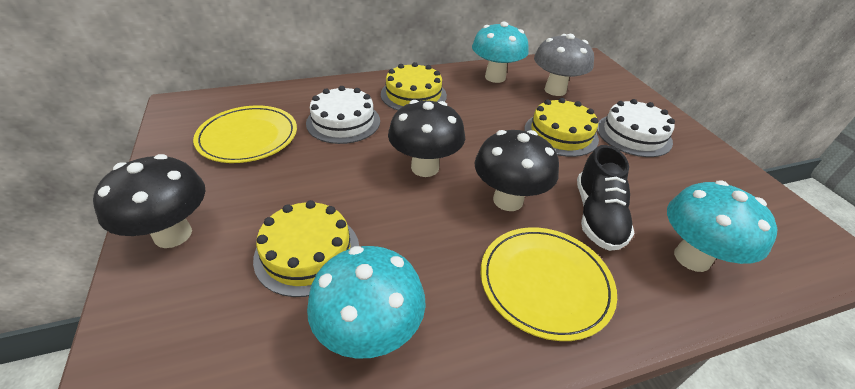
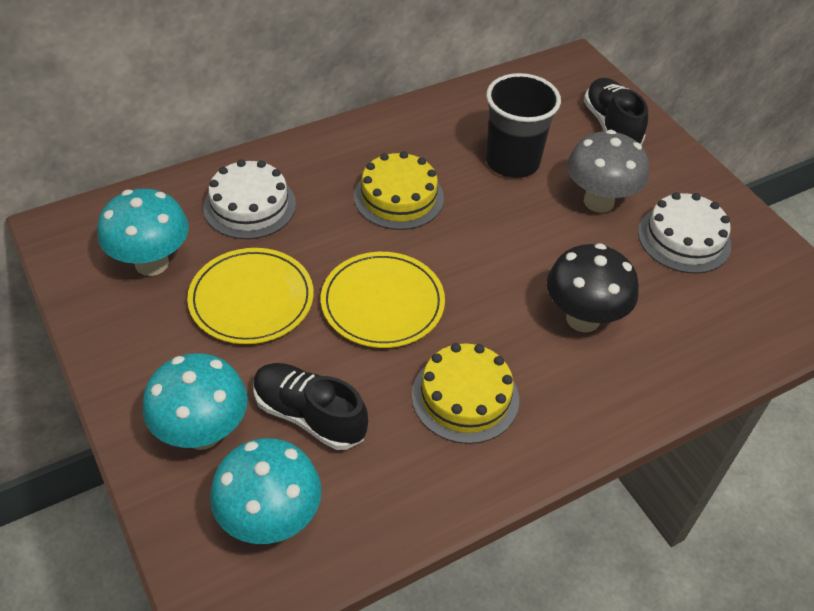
black cup: none = 0 -> [486,73,561,178] = 1
black mushroom: [93,154,205,248] [388,100,465,177] [474,130,559,211] = 3 -> [547,243,639,332] = 1
black shoe: [577,145,635,251] = 1 -> [254,363,368,450] [584,78,648,145] = 2
yellow cake: [253,200,359,297] [381,62,447,110] [524,98,599,157] = 3 -> [354,151,444,230] [412,343,519,444] = 2

